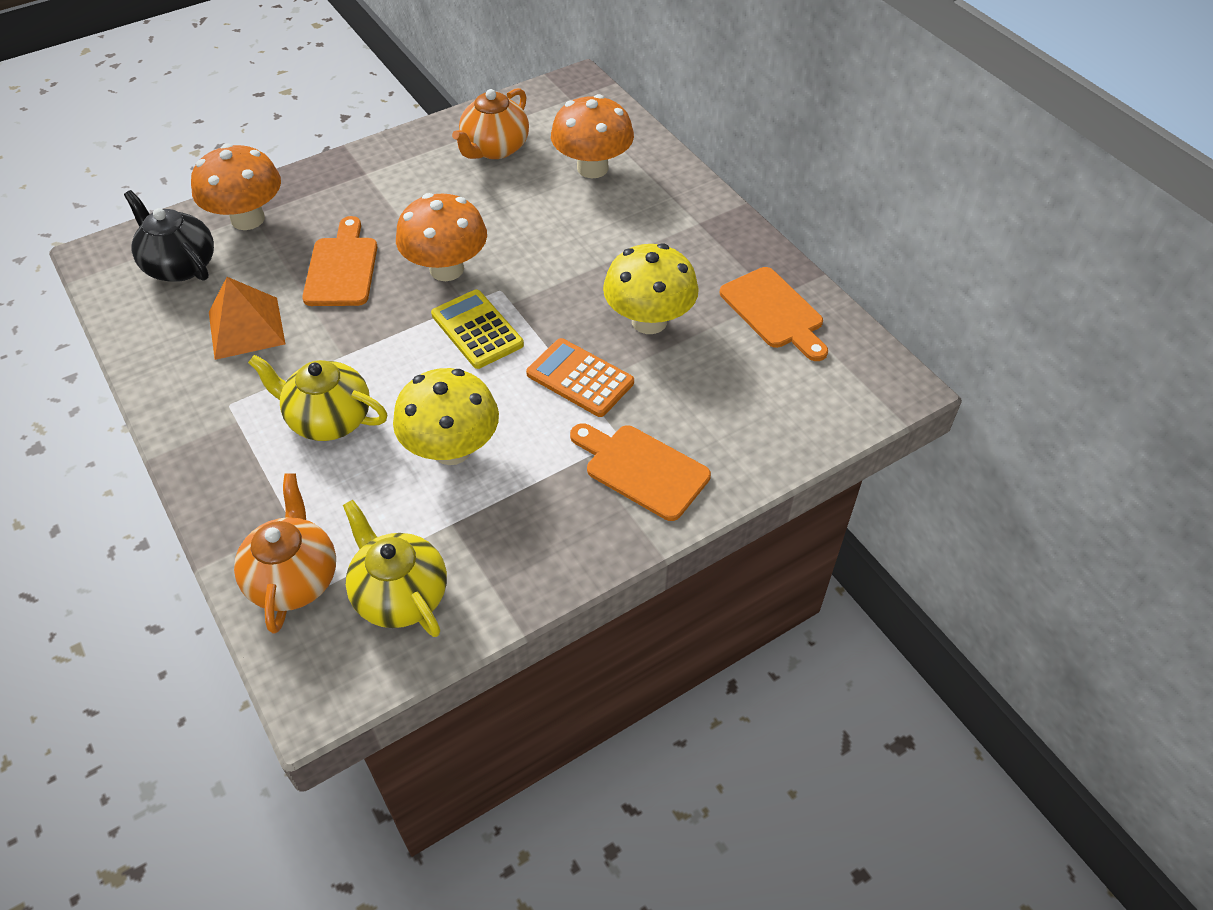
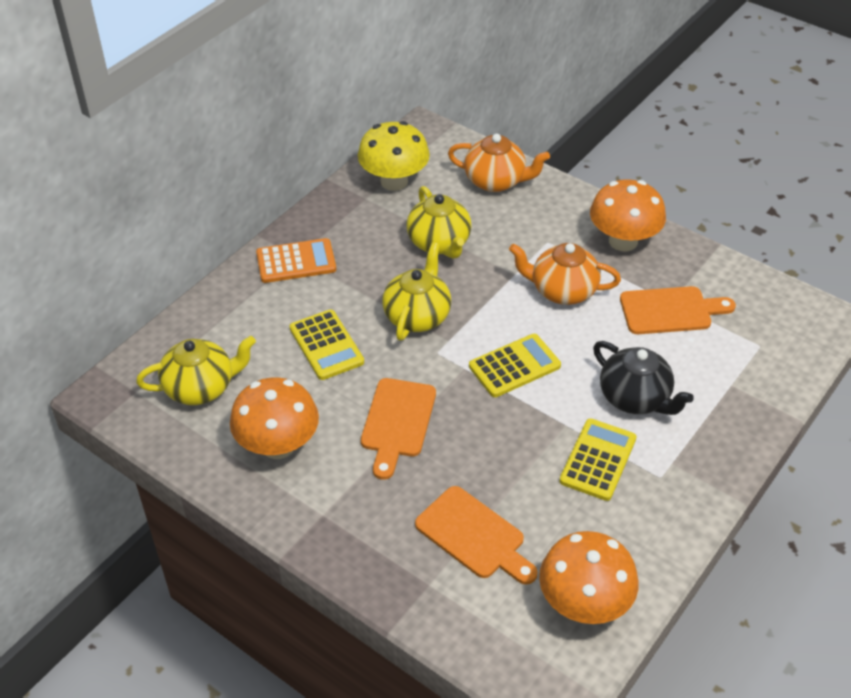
orange pyramid: [209,277,285,360] = 1 -> none = 0
yellow calculator: [431,290,524,369] = 1 -> [290,310,364,380] [469,334,561,397] [559,418,637,501] = 3
yellow mushroom: [393,368,499,465] [603,243,699,334] = 2 -> [358,121,430,191] = 1
yellow teapot: [248,355,387,441] [343,500,447,637] = 2 -> [136,336,256,405] [382,242,451,341] [407,186,471,259] = 3

